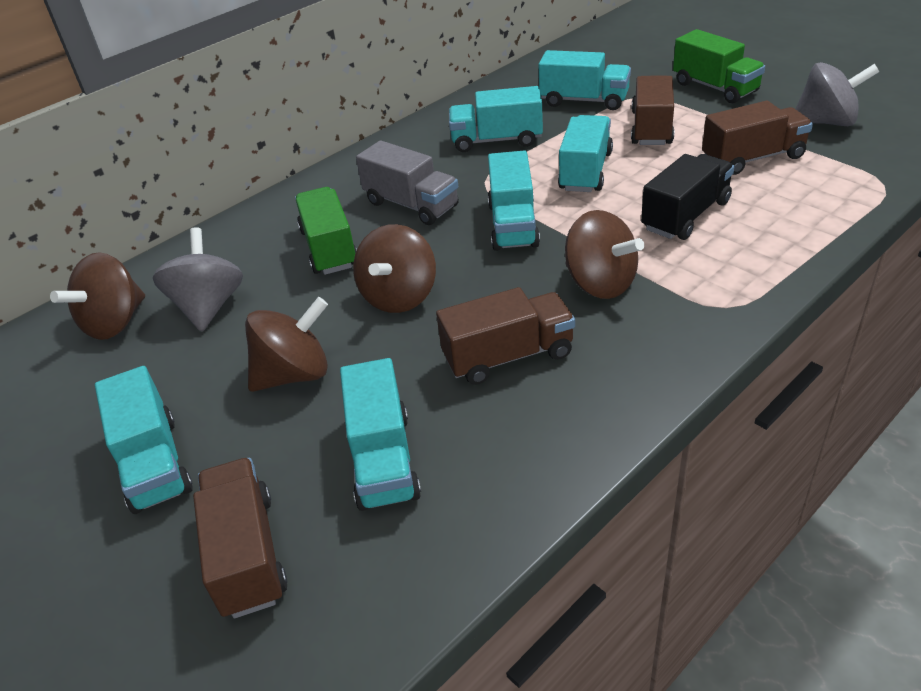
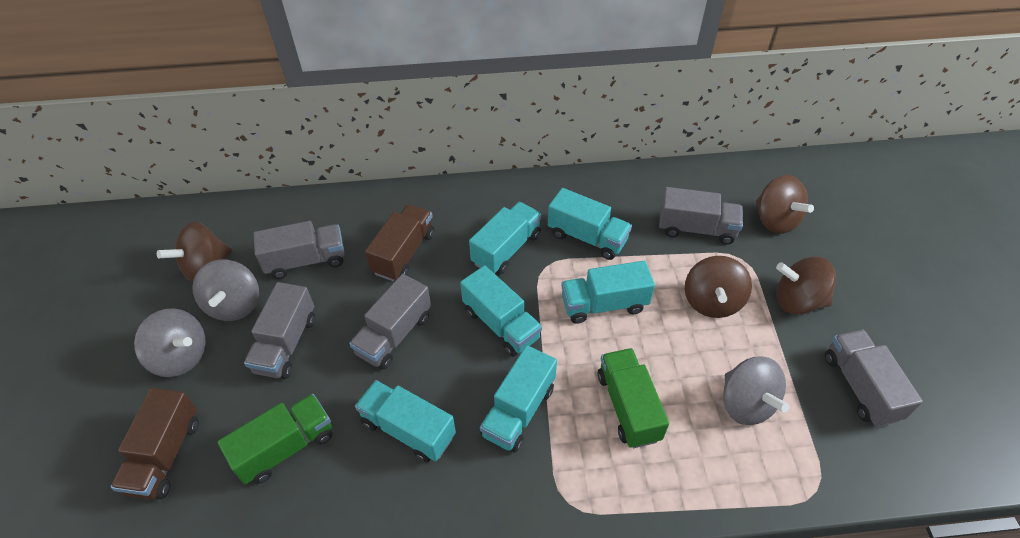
black truck: [641,154,734,240] = 1 -> none = 0
brown truck: [193,458,288,619] [436,287,575,385] [631,75,674,145] [702,101,813,175] = 4 -> [111,388,199,500] [365,204,434,281] = 2
grey spinning top: [153,227,243,332] [795,62,879,126] = 2 -> [134,309,206,377] [192,259,259,321] [723,356,790,425] = 3
grey truck: [356,140,459,225] = 1 -> [244,282,315,379] [254,221,345,279] [349,274,431,369] [659,187,743,245] [825,329,923,427] = 5

